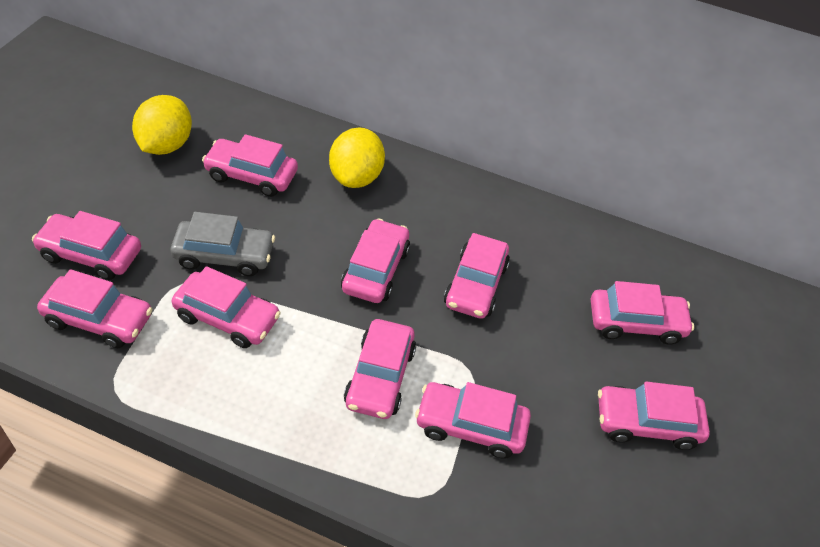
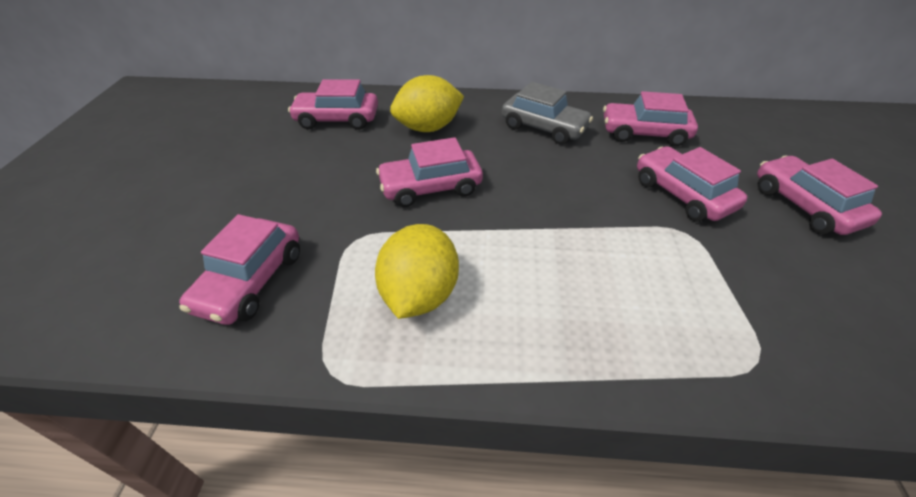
pink car: [32,211,141,280] [37,269,152,348] [172,266,281,348] [202,134,298,197] [341,218,410,303] [344,319,416,419] [415,382,531,459] [444,233,510,319] [591,281,694,345] [598,381,710,450] = 10 -> [179,214,300,325] [288,79,378,130] [376,137,483,207] [603,91,698,146] [637,146,748,222] [757,156,882,235] = 6

